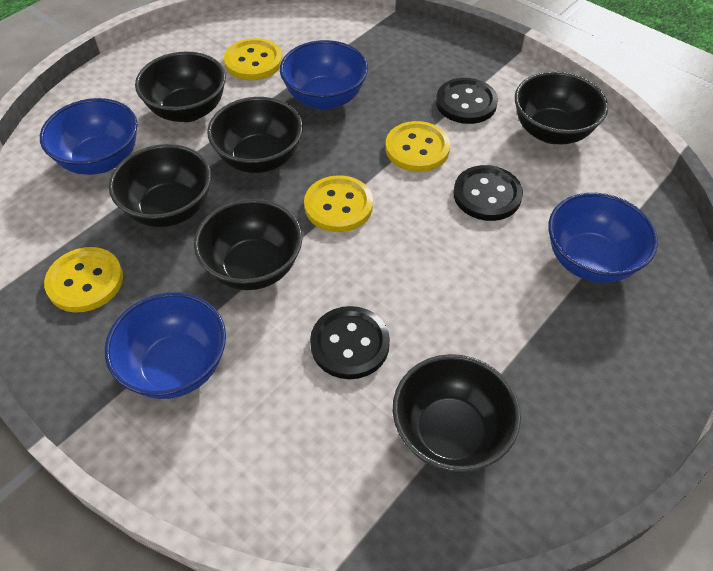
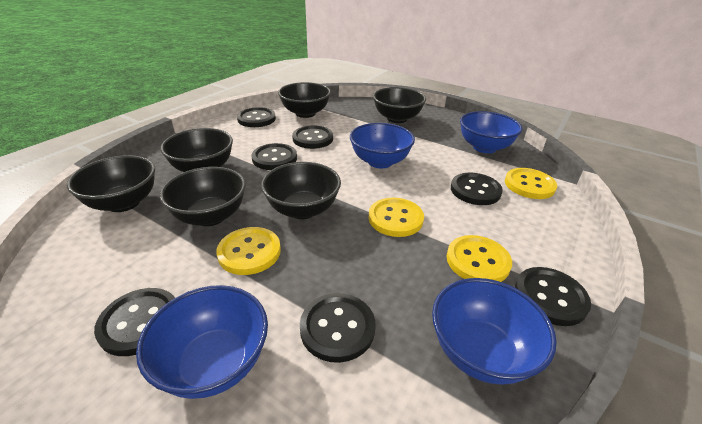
black button: [310,306,390,379] [436,78,498,124] [453,165,523,221] = 3 -> [94,288,175,356] [237,107,276,127] [251,143,297,170] [292,126,333,149] [300,293,375,363] [451,173,503,205] [515,267,591,326] = 7

